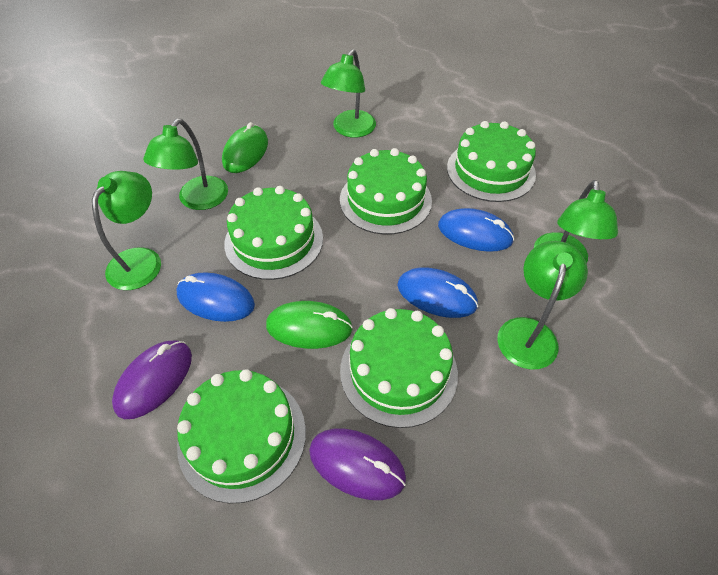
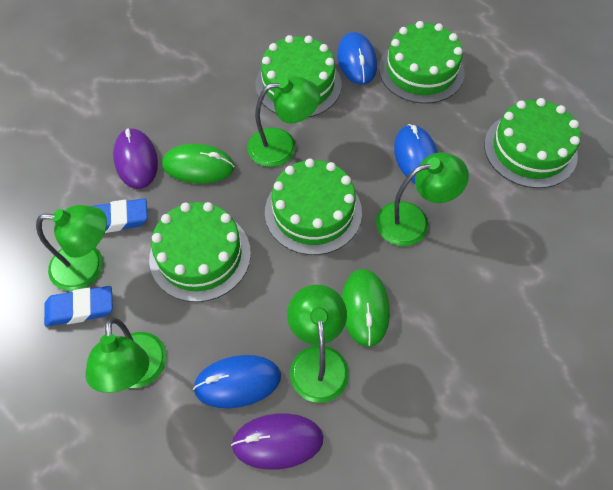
blue eraser: none = 0 -> [44,286,113,327] [92,198,148,233] = 2

